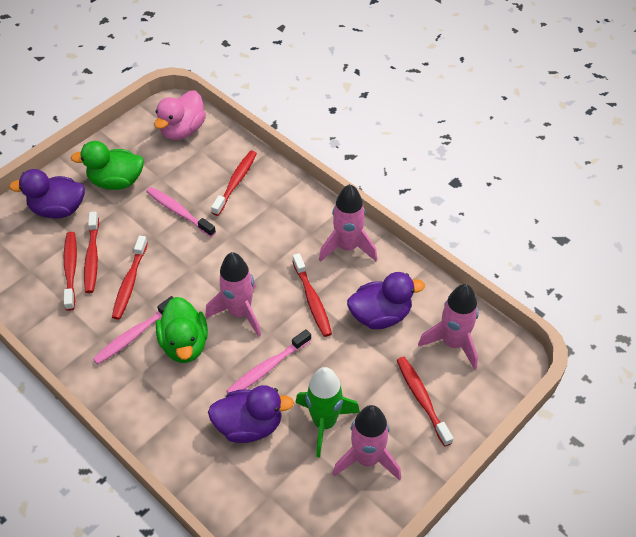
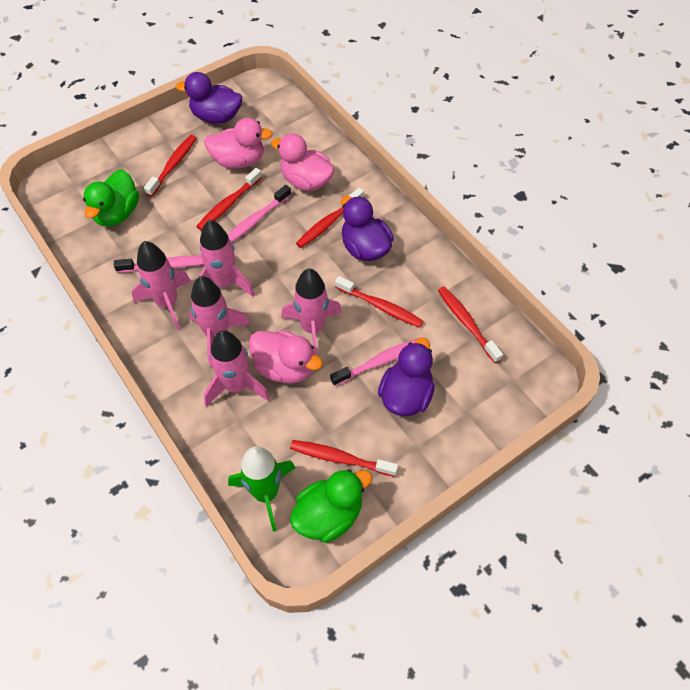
pink duck: [154,91,206,140] = 1 -> [204,118,273,169] [249,330,323,384] [271,133,334,191] = 3
pink rocket: [206,252,261,337] [319,184,377,262] [333,405,401,480] [418,284,479,370] = 4 -> [132,241,191,330] [189,276,251,367] [199,220,255,297] [204,330,270,407] [281,269,342,355] = 5

